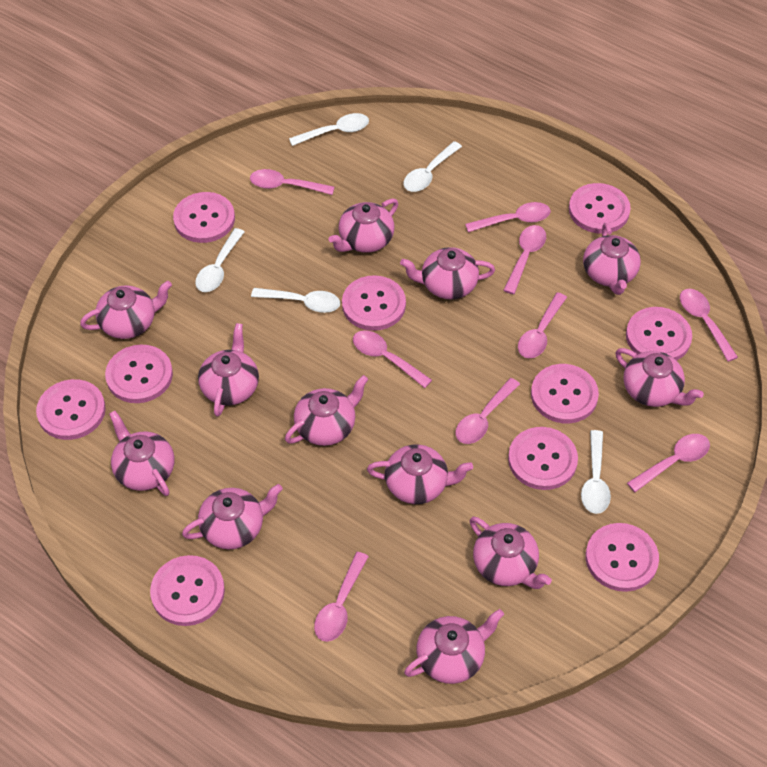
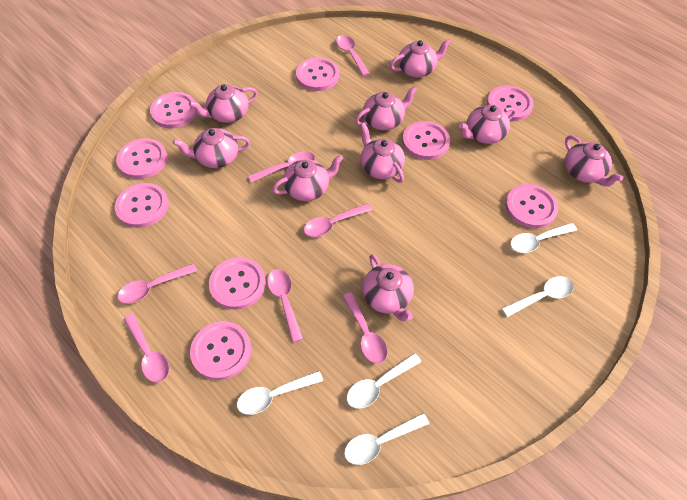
pink button: [36,379,106,440] [105,345,173,403] [150,555,225,626] [173,192,235,243] [342,275,406,331] [508,427,578,490] [531,364,599,423] [569,183,631,234] [586,523,659,592] [626,307,692,361] = 10 -> [115,183,169,228] [116,138,167,179] [150,92,197,128] [190,321,251,380] [209,257,266,310] [296,58,339,91] [402,121,450,160] [487,85,534,121] [505,184,558,229] = 9
pink spoon: [250,169,334,195] [314,552,369,642] [353,330,432,388] [456,378,520,444] [465,202,551,232] [503,225,546,294] [518,292,567,358] [627,434,710,492] [680,289,738,362] = 9 -> [117,263,197,304] [123,314,169,383] [248,151,315,182] [267,269,303,342] [304,203,372,237] [336,35,370,76] [343,292,388,364] = 7
pink teapot: [80,281,172,339] [109,411,174,496] [182,484,283,549] [198,323,259,417] [285,375,368,446] [328,199,398,253] [367,444,473,504] [400,247,495,300] [404,609,504,684] [470,517,552,589] [583,223,641,295] [615,348,704,407] = 12 -> [173,128,250,168] [189,84,258,123] [272,155,343,201] [355,86,417,130] [360,123,405,183] [362,254,414,321] [390,38,451,78] [459,105,516,144] [565,135,623,187] = 9

